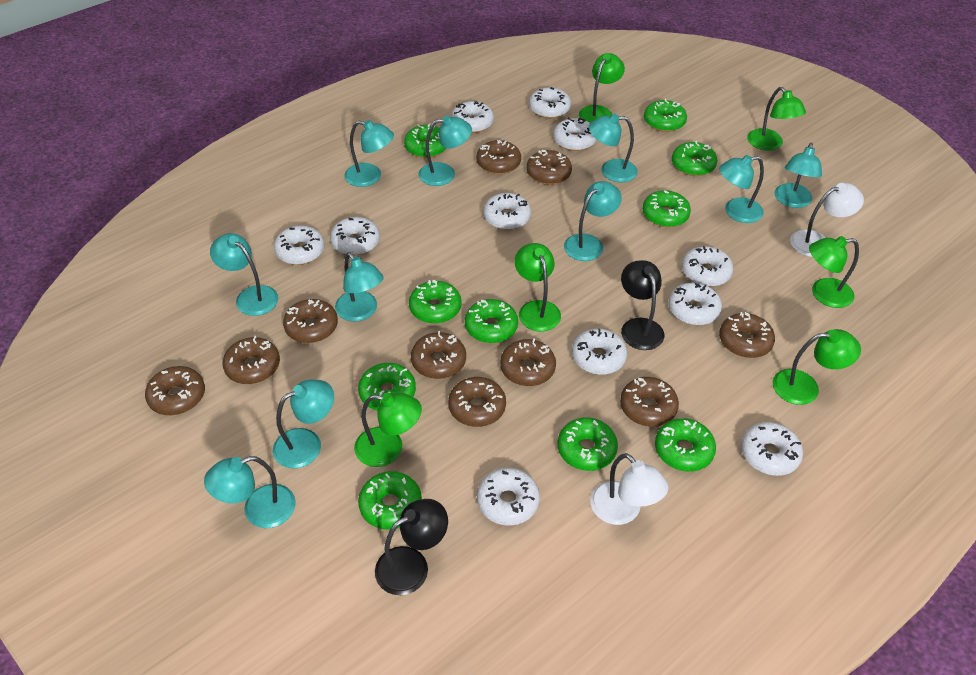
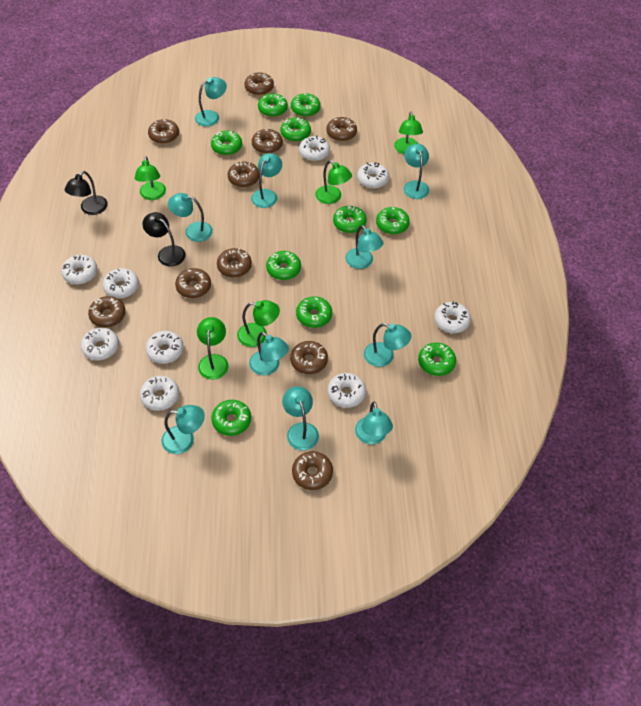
green lamp: [354,393,422,467] [514,243,561,332] [579,53,625,123] [747,87,806,150] [773,329,861,405] [809,236,859,308] = 6 -> [135,156,166,200] [197,317,228,380] [237,300,280,347] [315,160,352,204] [394,111,423,154] = 5
white donut: [274,226,325,265] [330,217,380,255] [451,101,494,133] [477,468,540,526] [483,193,531,230] [529,87,571,118] [553,117,597,151] [572,329,627,375] [668,283,722,325] [682,246,733,286] [741,422,803,476] = 11 -> [61,255,98,284] [81,327,119,360] [103,268,139,298] [140,376,179,411] [146,331,184,364] [299,135,330,161] [328,373,366,408] [357,162,389,189] [434,301,471,333] = 9
white lamp: [590,453,668,525] [790,183,864,257] = 2 -> none = 0

